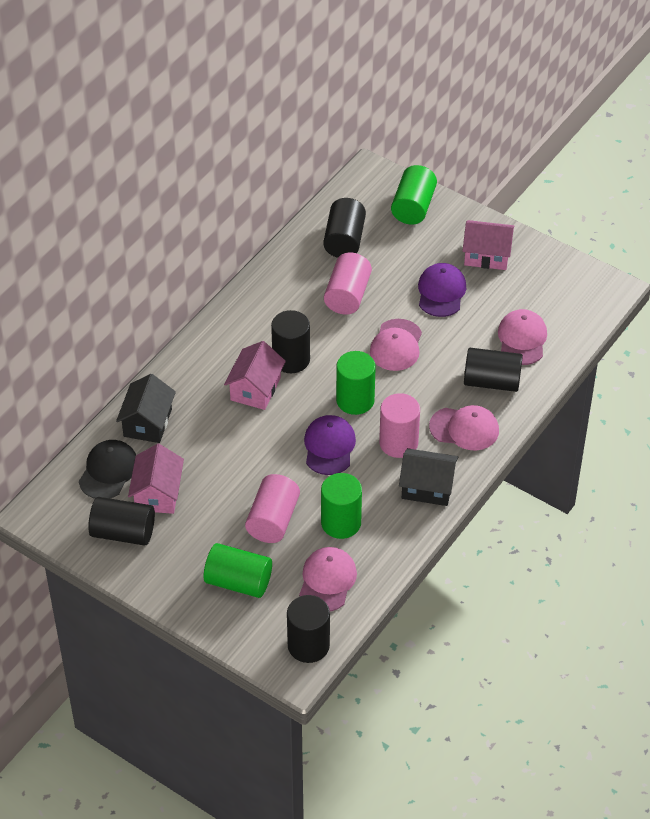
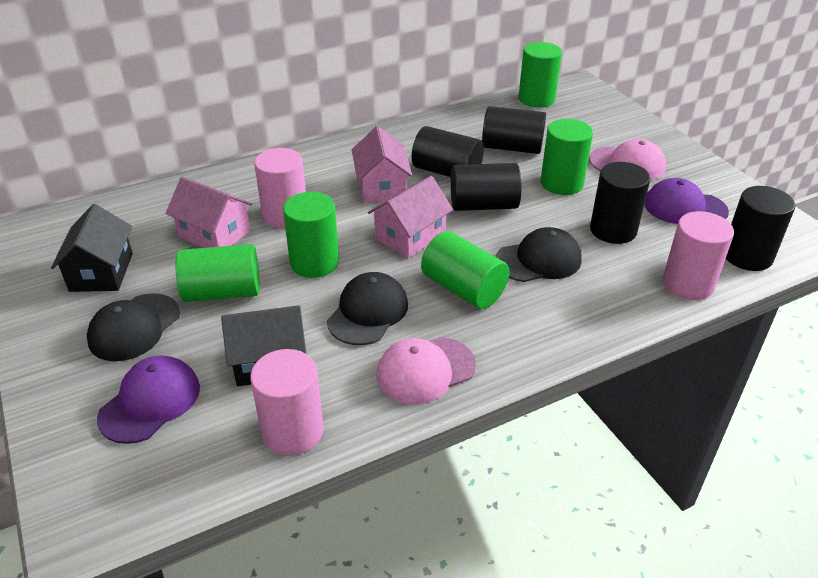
black cap: [79,440,136,499] = 1 -> [87,293,180,361] [327,272,408,345] [495,227,582,282] = 3
green cylinder: [204,543,272,598] [321,473,362,539] [336,351,376,415] [391,165,437,225] = 4 -> [176,244,260,302] [283,192,339,278] [421,231,509,309] [519,42,562,108] [541,119,593,195] = 5
pink cap: [299,547,357,611] [370,319,422,371] [429,405,499,450] [498,309,547,365] = 4 -> [376,337,476,405] [589,139,666,181] = 2

